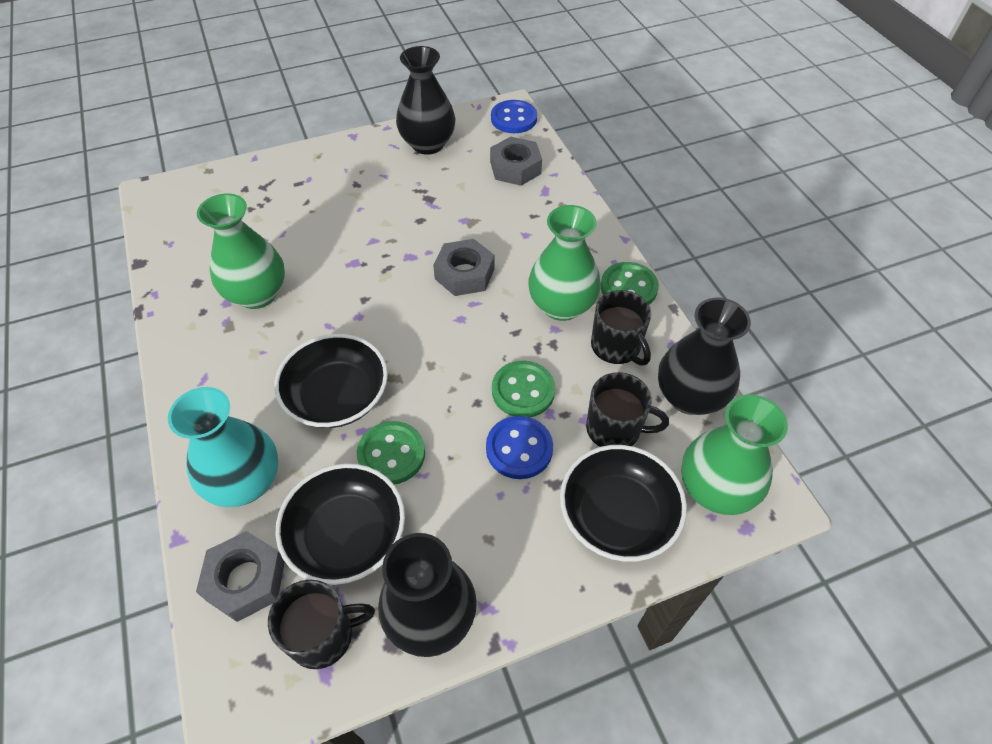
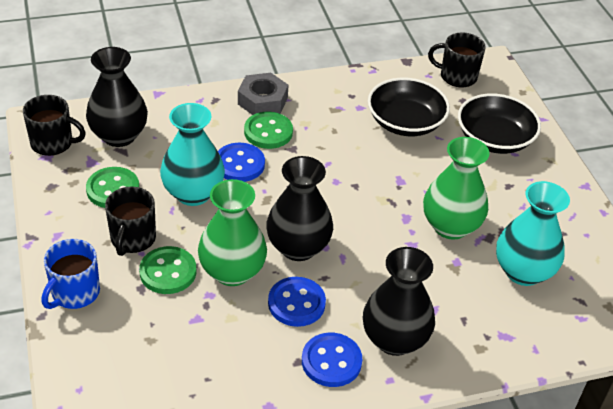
black bowl: [274,334,388,428] [275,463,405,585] [560,445,687,562] = 3 -> [368,78,450,136] [458,93,541,154] = 2
blue button: [486,416,553,479] [491,100,537,133] = 2 -> [218,143,265,182] [268,277,326,327] [302,333,362,387] = 3
blue mug: none = 0 -> [42,239,100,309] = 1
green vase: [197,193,285,309] [528,205,601,321] [681,394,788,515] = 3 -> [198,179,267,286] [423,137,490,240] = 2
grey nut: [196,531,285,622] [433,239,494,296] [490,137,542,186] = 3 -> [238,73,288,115] = 1
turquoise vase: [168,387,279,507] = 1 -> [160,103,225,206] [496,181,570,286] = 2

